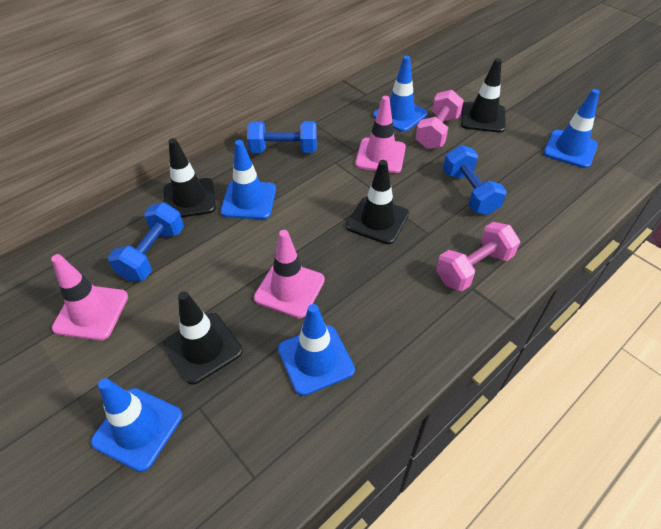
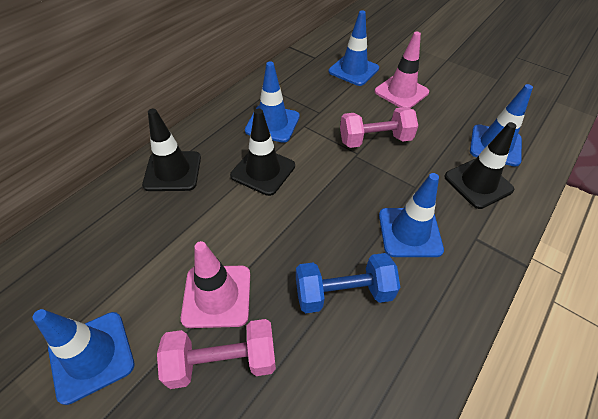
black traffic cone: [164,138,216,218] [164,291,243,385] [346,160,409,244] [461,58,506,133] = 4 -> [142,109,201,191] [230,109,295,196] [444,122,516,209] = 3
blue dumbbell: [108,202,184,282] [247,121,317,153] [443,145,507,215] = 3 -> [296,253,400,313] = 1
pink traffic cone: [51,254,128,340] [254,230,325,318] [355,96,406,173] = 3 -> [181,241,250,328] [375,32,429,109] = 2

